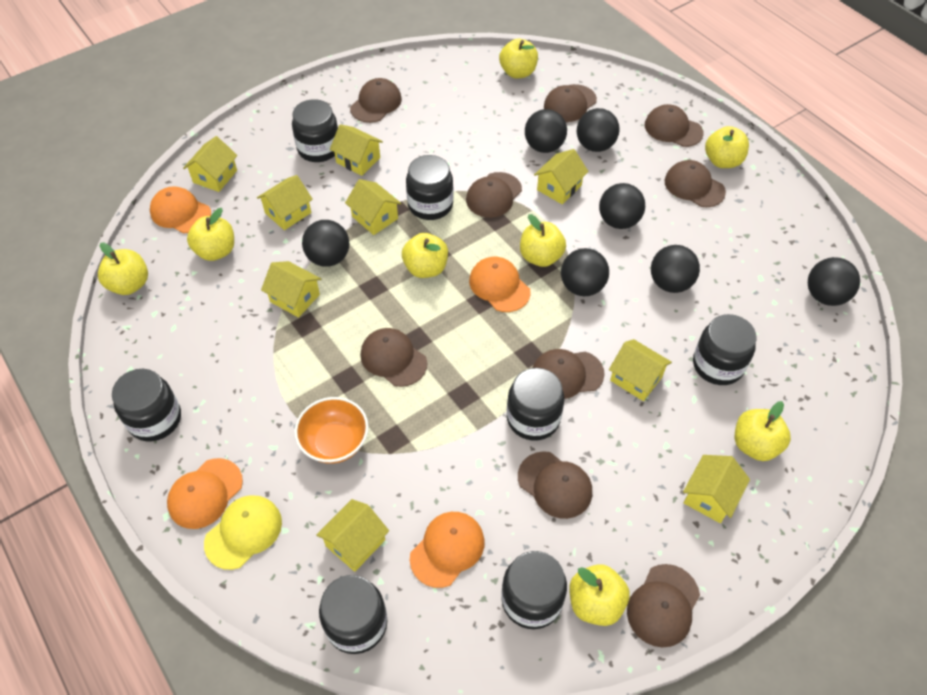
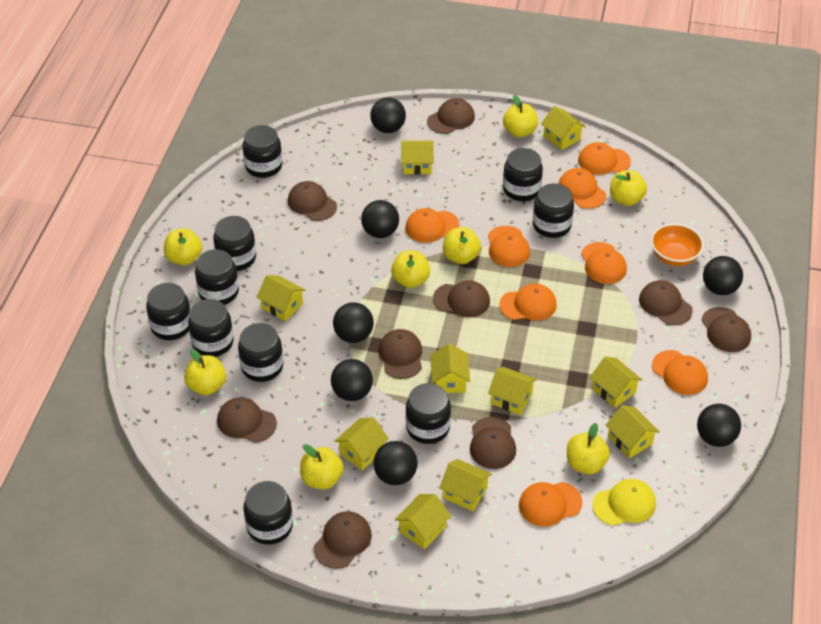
black jar: [112,369,181,441] [292,99,338,162] [319,575,387,654] [406,155,454,220] [501,551,567,629] [507,368,564,441] [693,314,756,385] = 7 -> [146,283,190,340] [188,299,234,357] [195,249,239,305] [213,216,256,271] [238,323,283,382] [243,125,282,178] [243,481,293,545] [406,383,451,444] [503,148,543,201] [533,183,574,238] = 10
orange cap: [150,186,211,233] [167,458,243,529] [410,512,485,588] [469,257,531,312] = 4 -> [405,208,459,243] [488,226,530,267] [499,284,557,321] [519,482,582,527] [558,168,606,209] [578,142,631,175] [581,242,627,284] [652,350,708,395] = 8
yellow house: [183,136,238,192] [257,175,313,230] [261,261,321,318] [316,499,389,572] [330,124,383,176] [345,179,401,235] [534,149,589,204] [609,339,672,401] [683,455,750,523] = 9 -> [256,275,306,321] [335,417,389,471] [395,494,451,550] [401,141,434,175] [430,343,470,393] [439,459,492,511] [488,367,537,415] [541,106,586,150] [590,356,642,408] [606,405,660,459] = 10

